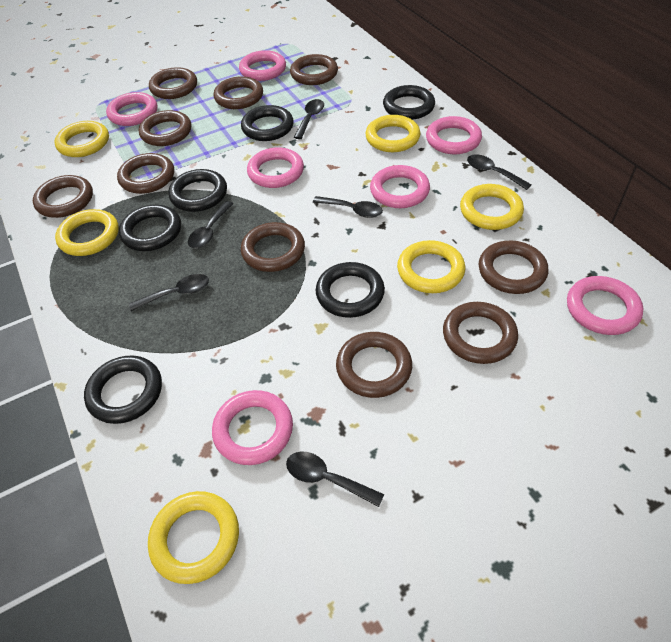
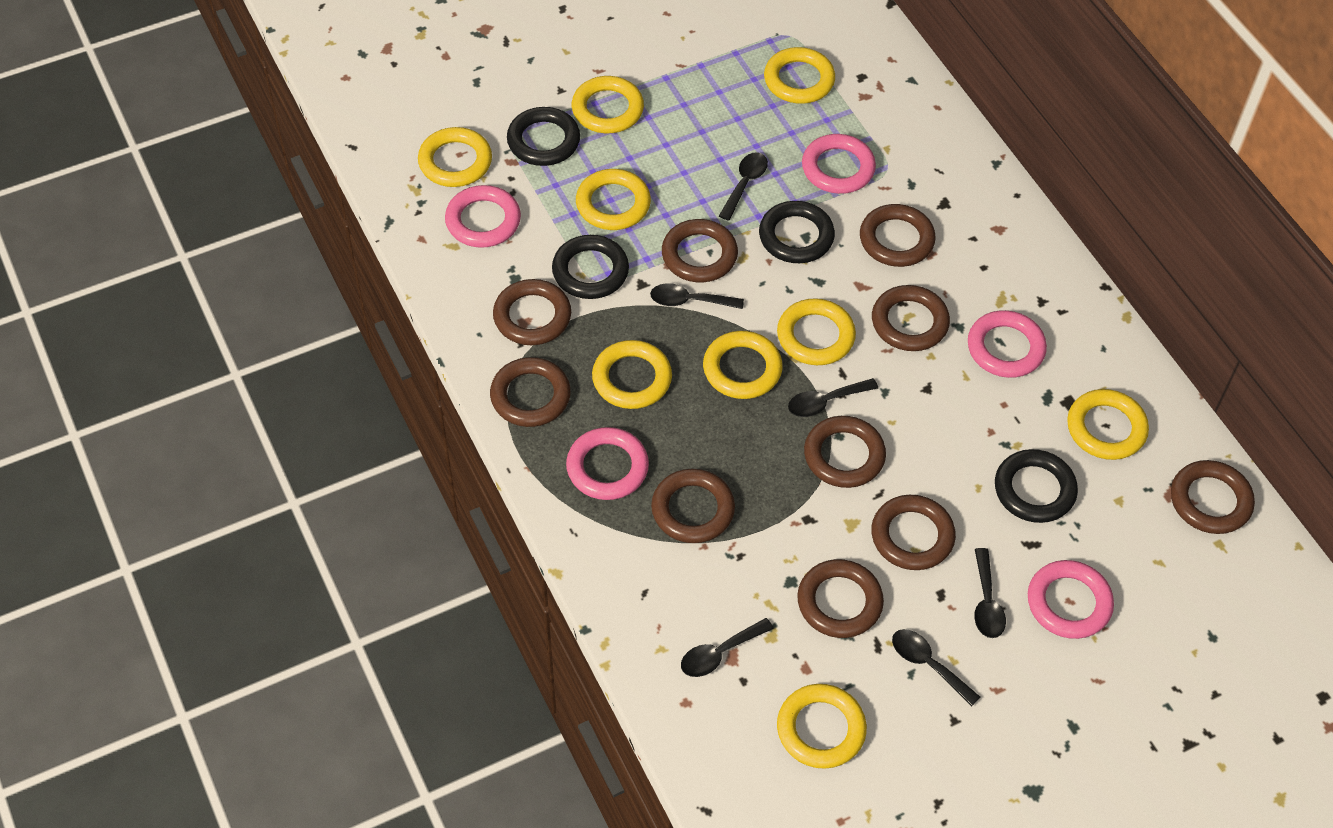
black ring: [84,355,162,424] [119,205,181,251] [168,169,227,212] [241,105,294,141] [316,262,385,318] [383,85,435,120] = 6 -> [507,107,580,166] [552,235,629,299] [759,201,835,263] [995,449,1078,523] = 4
pink ring: [106,92,157,126] [212,390,293,465] [239,50,286,81] [247,147,304,188] [370,165,430,208] [426,116,482,154] [567,276,643,335] = 7 -> [445,185,521,248] [566,427,649,500] [802,134,876,194] [968,310,1047,378] [1028,560,1114,639] = 5
yellow ring: [54,121,109,157] [55,209,119,256] [148,491,239,584] [365,115,420,152] [397,240,465,293] [460,184,524,230] = 6 -> [418,127,492,187] [572,76,644,133] [576,169,651,230] [592,340,672,409] [703,331,783,399] [764,47,835,104] [777,298,856,365] [777,684,867,769] [1067,389,1149,460] = 9

